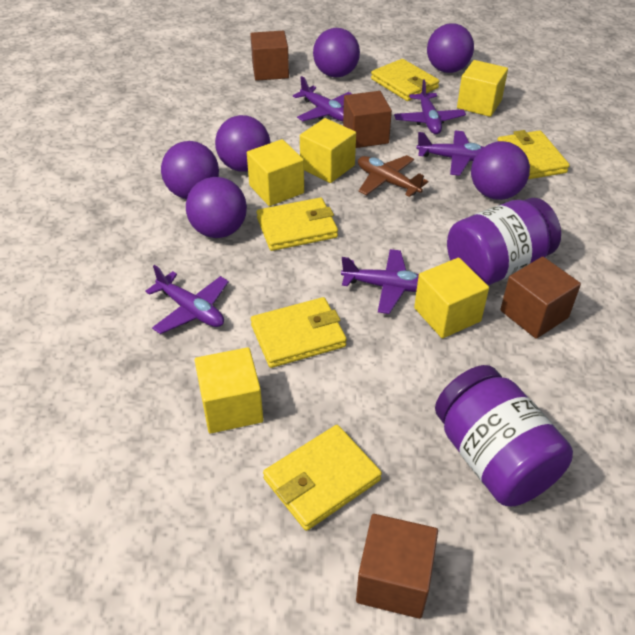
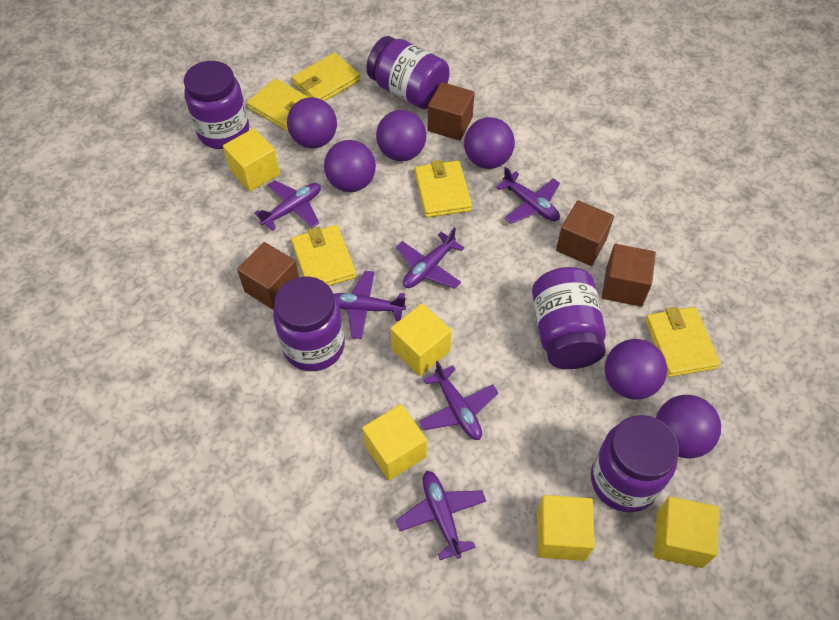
brown plane: [358,155,428,197] = 1 -> none = 0
purple jar: [435,365,573,506] [447,198,561,285] = 2 -> [184,61,249,149] [273,276,345,371] [367,36,450,109] [532,267,606,369] [591,415,679,512] = 5
purple plane: [146,265,229,334] [293,76,352,121] [341,249,419,314] [394,79,466,134] [416,130,483,176] = 5 -> [254,180,321,231] [334,271,406,339] [396,227,464,289] [396,471,486,560] [419,361,499,440] [496,167,560,224] = 6

